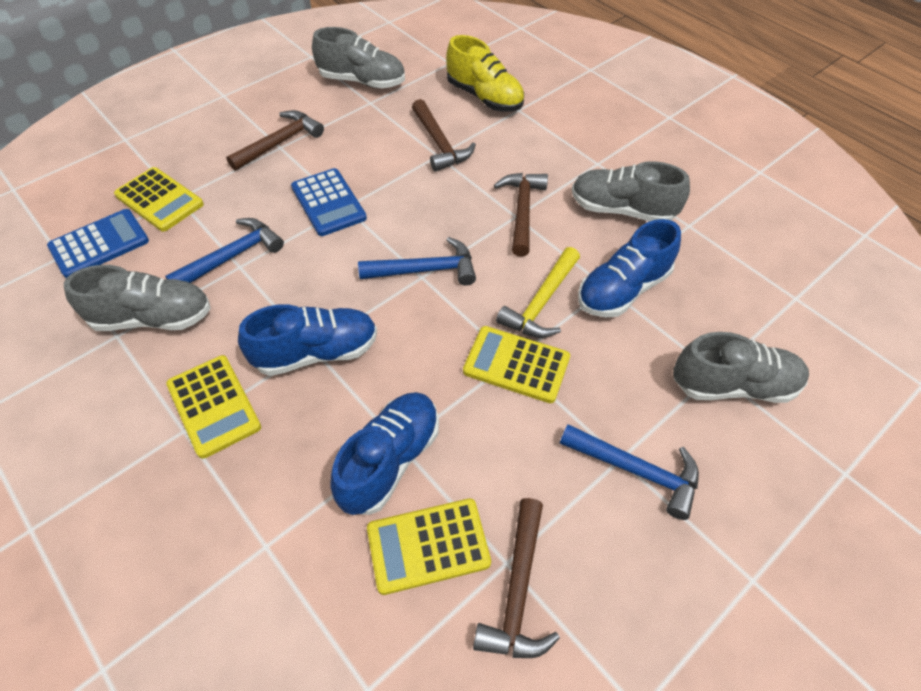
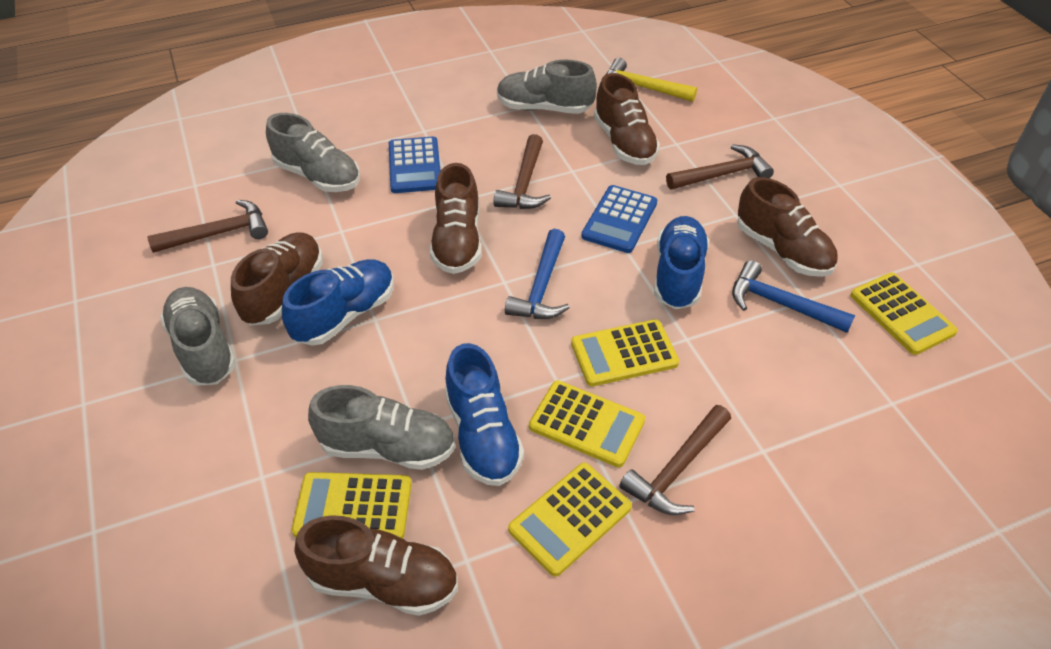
blue hammer: [165,218,284,283] [358,237,476,285] [560,424,699,520] = 3 -> [505,229,570,319] [732,260,855,333] = 2
brown shoe: none = 0 -> [231,232,323,325] [294,515,458,616] [430,163,482,274] [594,73,660,165] [737,177,838,277] = 5
yellow calculator: [114,167,204,232] [166,355,261,459] [367,498,491,595] [463,326,570,403] = 4 -> [291,472,411,539] [508,463,632,577] [529,380,645,467] [571,319,679,387] [850,272,958,355] = 5
yellow shoe: [446,35,524,112] = 1 -> none = 0

